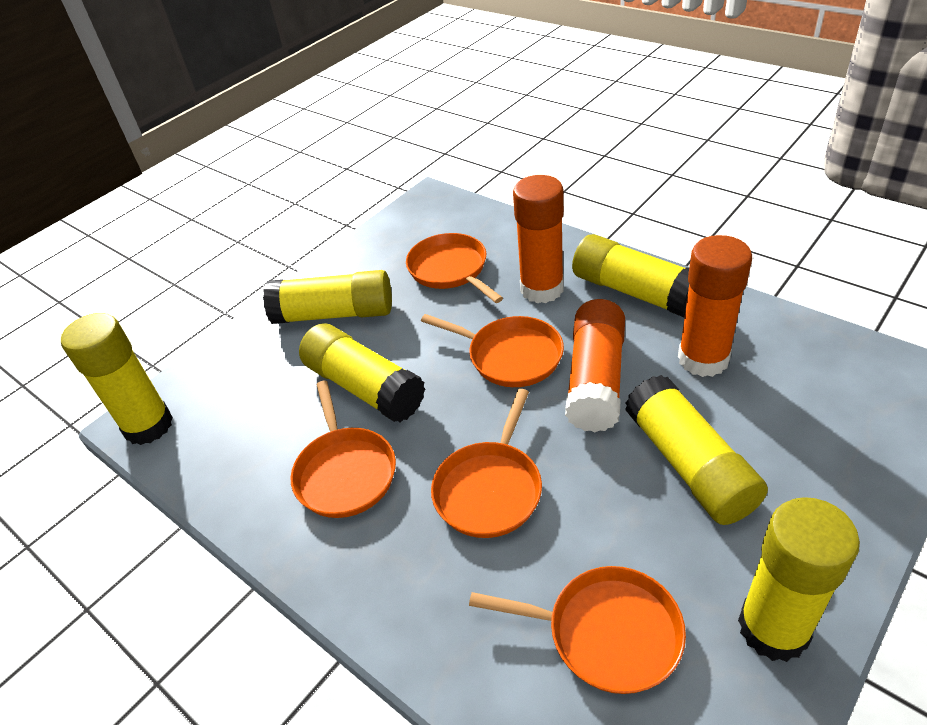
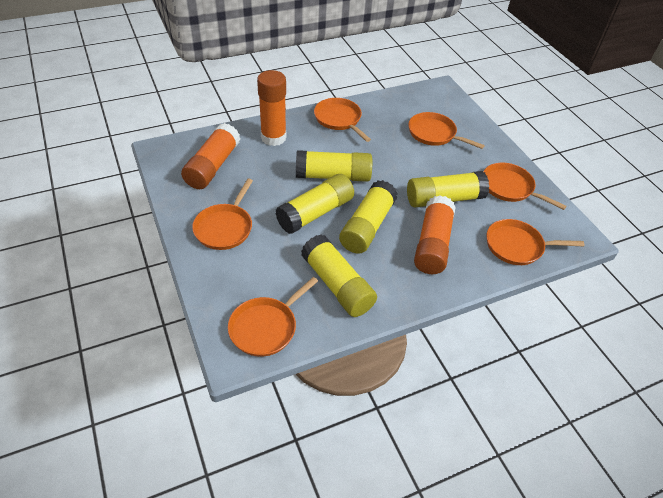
orange pan: [290,381,396,518] [406,233,503,303] [421,314,564,387] [431,389,542,538] [469,566,686,694] = 5 -> [192,178,253,250] [228,277,318,357] [314,98,371,142] [408,112,485,149] [483,163,566,210] [487,219,584,265] = 6
yellow glue stick: [61,313,173,445] [263,270,392,324] [299,323,425,422] [572,234,689,318] [625,375,768,525] [738,497,860,662] = 6 -> [275,174,354,234] [296,150,372,182] [301,235,377,317] [339,180,398,254] [407,171,489,207] = 5

